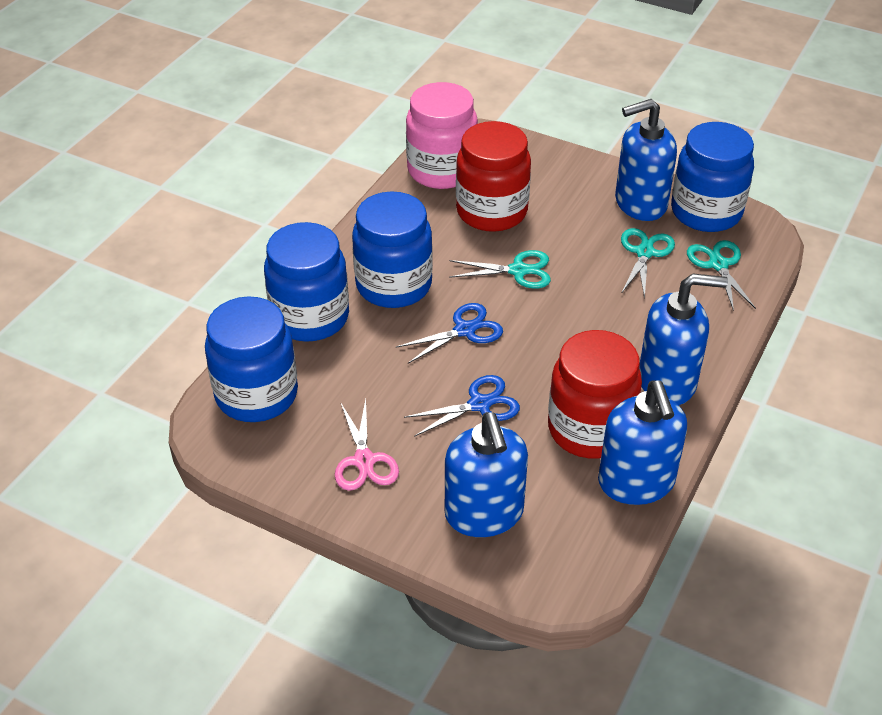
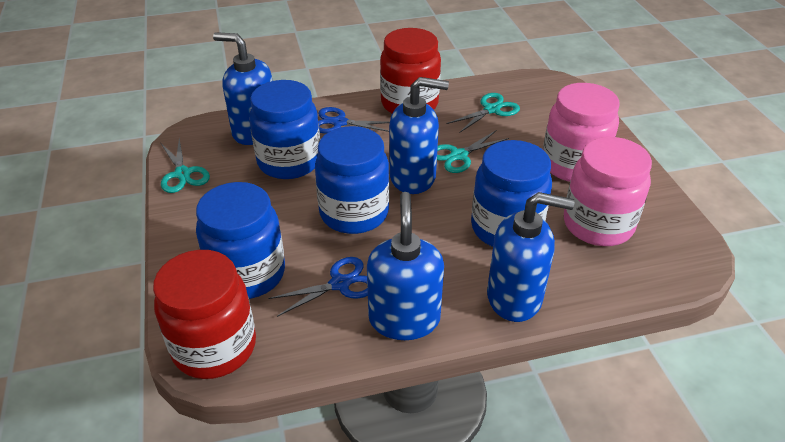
pink jar: [406,82,478,189] = 1 -> [543,83,619,182] [564,137,652,246] = 2
pink scissors: [335,399,399,491] = 1 -> none = 0

